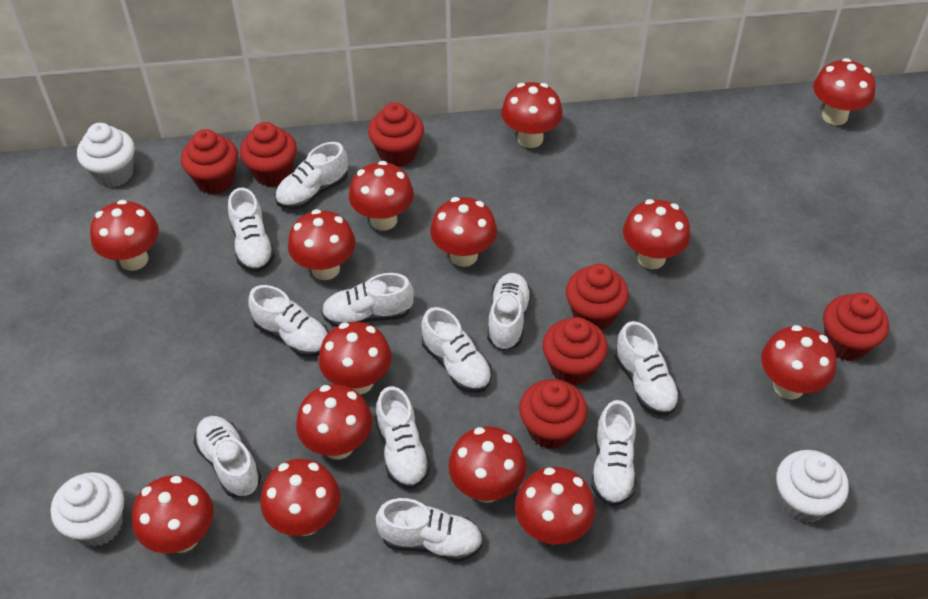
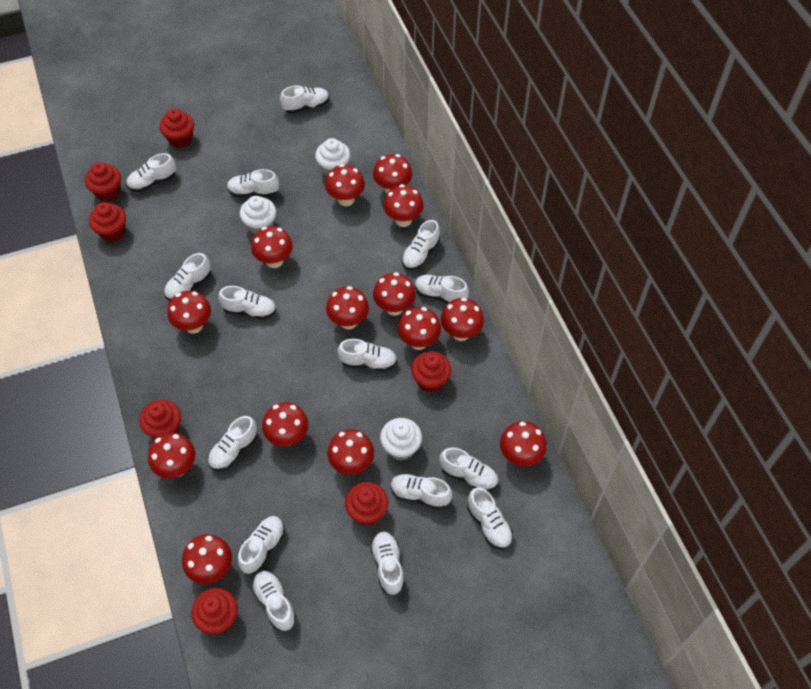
white shoe: [193,416,261,498] [228,188,275,272] [248,285,329,357] [275,142,348,210] [322,273,414,327] [375,386,431,489] [376,498,483,562] [421,307,492,393] [487,273,532,350] [591,400,637,506] [614,321,680,416] = 11 -> [126,153,176,192] [164,253,211,301] [208,416,258,471] [219,286,276,319] [227,169,279,197] [238,516,285,574] [251,571,296,631] [280,85,329,114] [338,339,397,371] [370,531,405,595] [391,474,452,509] [402,220,440,270] [415,275,469,303] [439,447,499,491] [467,487,513,550] = 15

